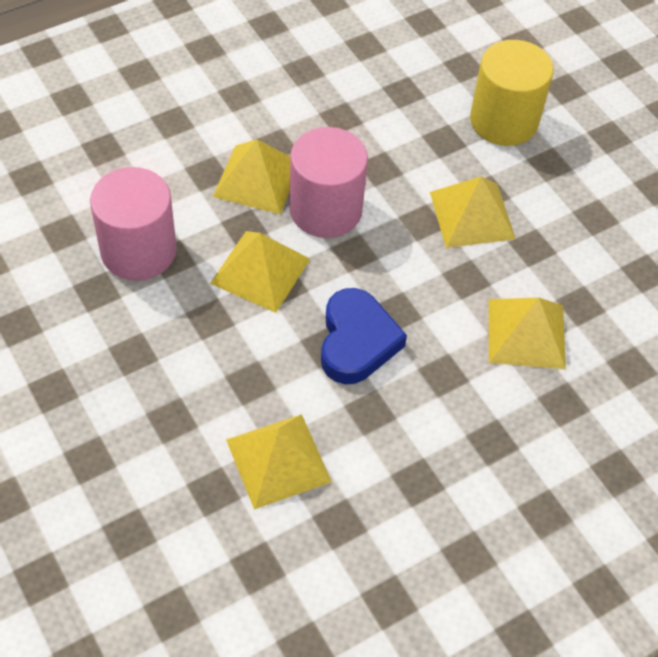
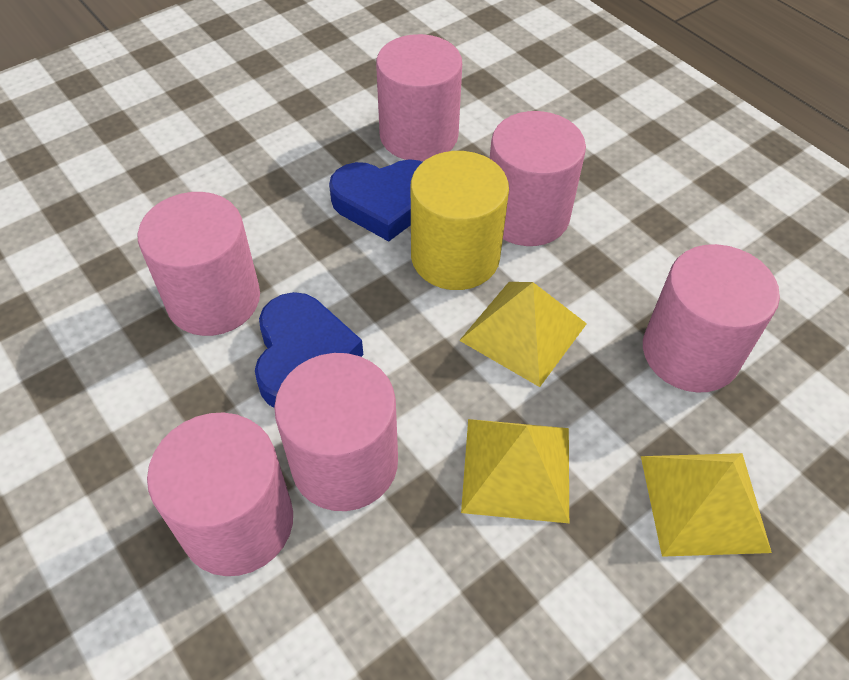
blue heart: [321,288,407,384] = 1 -> [255,292,363,407] [329,159,422,242] = 2
pink cylinder: [90,167,177,281] [289,127,368,238] = 2 -> [138,192,260,336] [147,412,293,576] [274,353,398,511] [376,34,462,161] [490,111,586,246] [643,244,780,393] = 6
yellow pyramid: [210,231,310,313] [213,139,290,214] [226,414,332,510] [430,176,516,248] [489,297,566,369] = 5 -> [459,282,587,387] [461,419,569,523] [641,453,772,557] = 3

